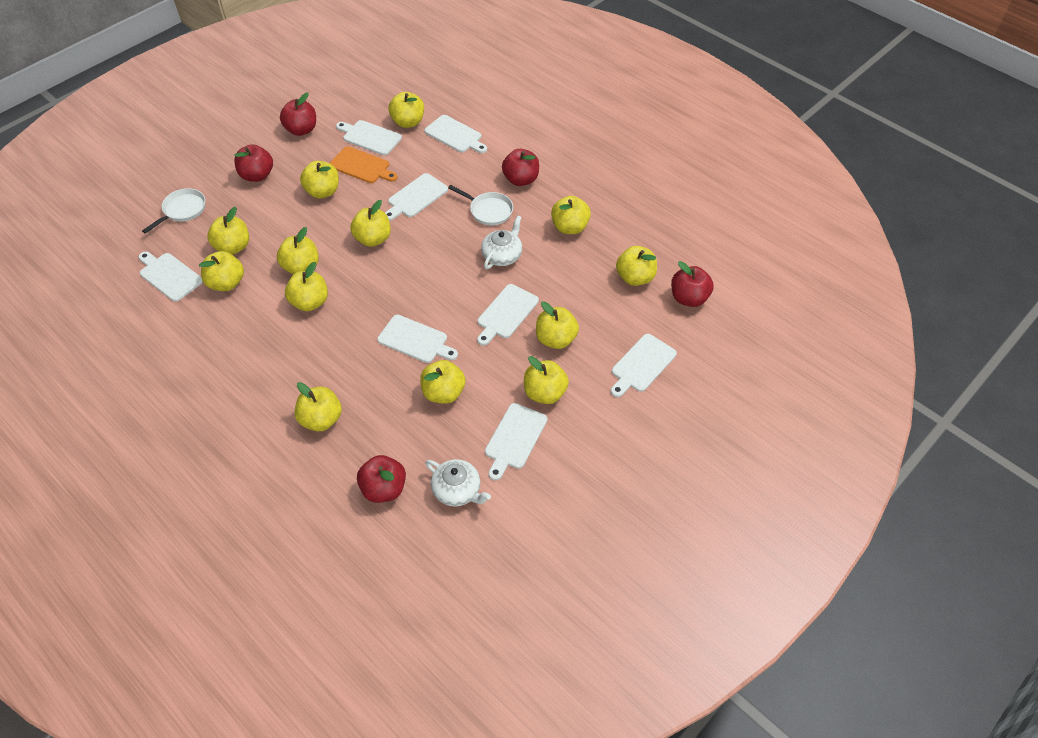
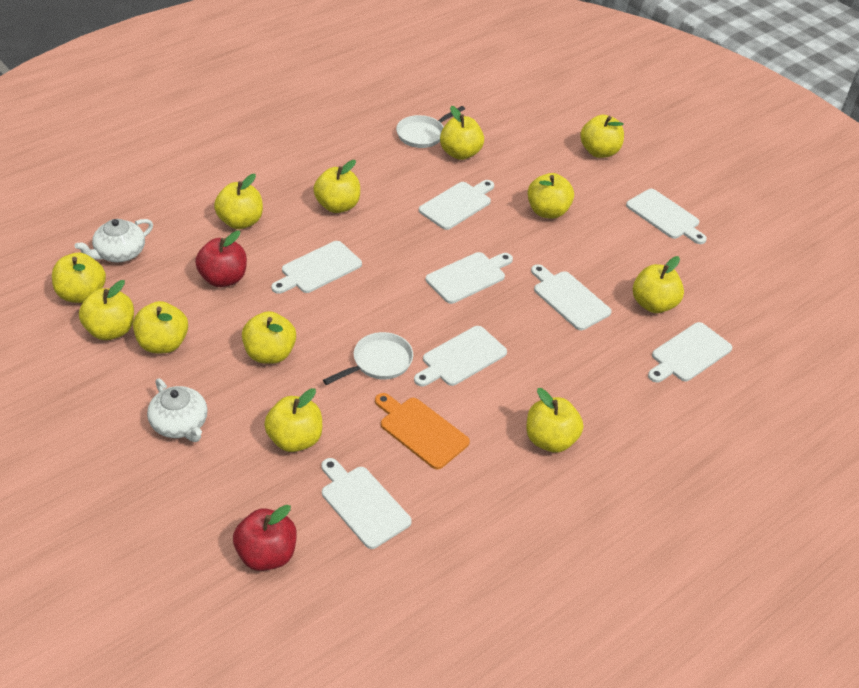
red apple: [234,144,273,182] [280,92,316,136] [357,455,406,503] [502,149,539,186] [671,261,714,307] = 5 -> [195,231,247,287] [233,505,297,571] = 2
yellow apple: [199,251,244,291] [208,207,249,255] [277,227,319,274] [285,262,328,311] [295,382,342,431] [300,161,339,198] [350,200,391,247] [389,92,424,128] [420,360,465,404] [524,356,569,404] [536,301,579,349] [551,196,591,234] [616,246,657,286] = 13 -> [52,253,106,303] [79,280,134,340] [133,301,188,353] [214,174,263,229] [242,311,296,364] [264,388,322,452] [313,160,360,213] [440,106,484,160] [526,388,583,453] [527,173,574,219] [580,115,624,158] [633,256,684,313] = 12

